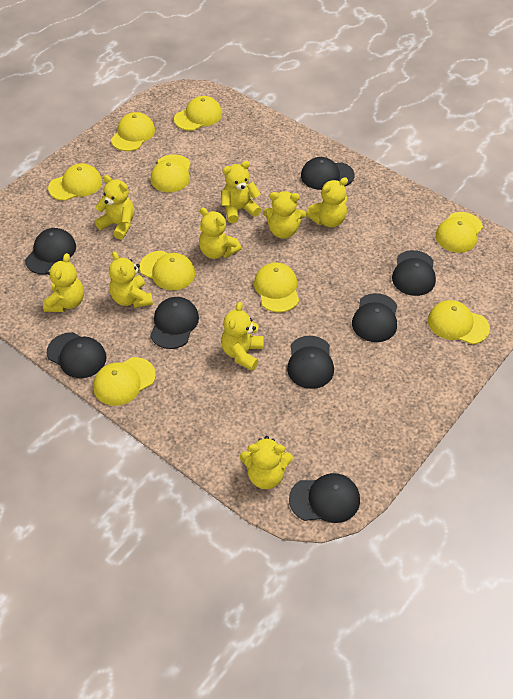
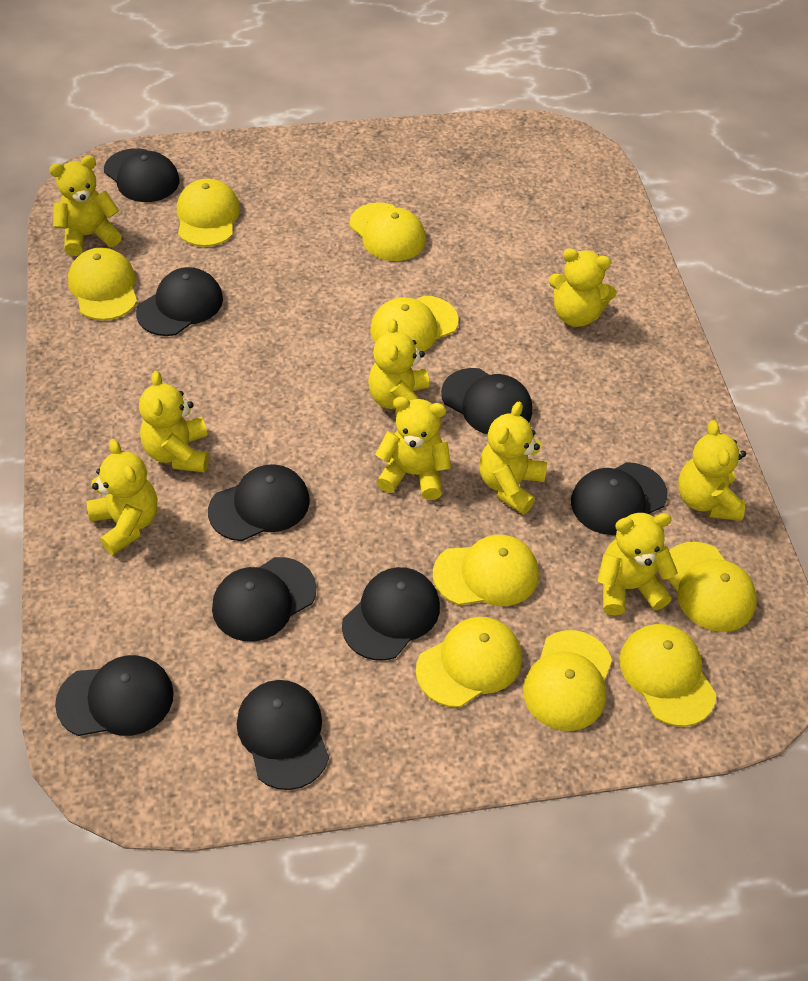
black cap: [25,228,76,274] [47,332,106,378] [150,297,199,349] [287,336,334,389] [289,473,360,523] [301,157,355,190] [352,293,397,342] [392,250,436,296] = 8 -> [55,655,174,736] [104,148,179,202] [136,267,223,336] [208,464,310,541] [212,557,316,641] [236,680,329,790] [342,567,440,660] [441,368,532,434] [571,462,667,535] = 9

